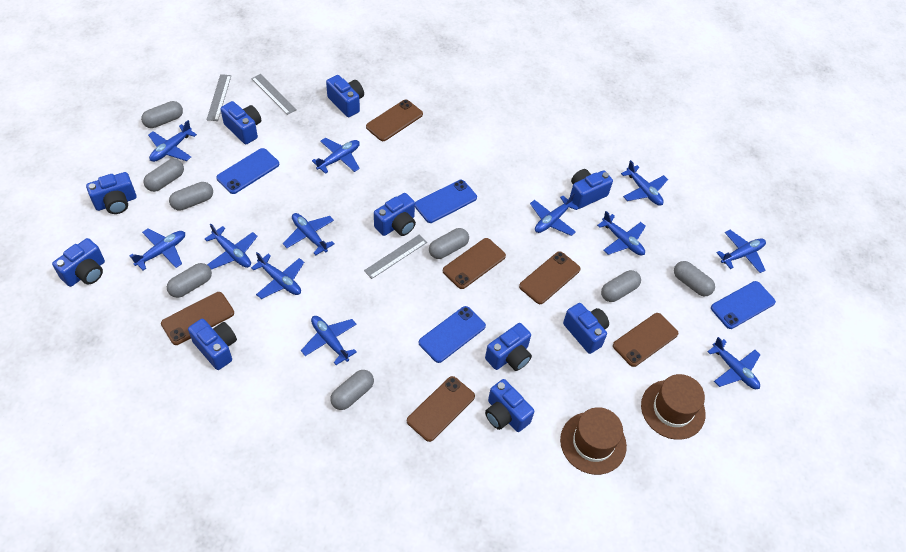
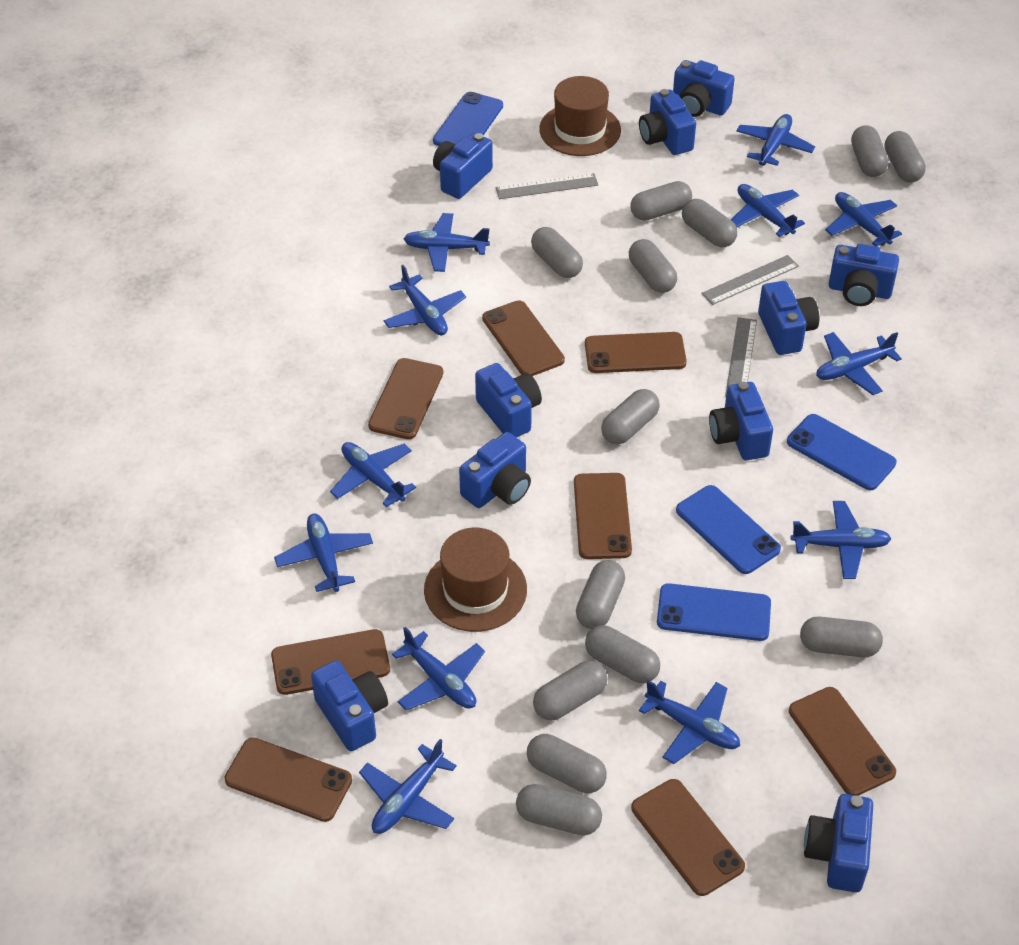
brown phone: [161,292,234,345] [366,100,423,141] [407,376,475,442] [443,238,506,289] [519,251,581,304] [613,313,678,367] = 6 -> [224,738,352,822] [271,629,390,695] [368,358,443,439] [482,300,565,376] [574,473,632,559] [585,332,687,373] [631,779,745,896] [789,687,896,796] = 8
grey capsule: [141,101,183,128] [143,159,184,192] [167,263,212,298] [169,182,213,211] [330,370,374,410] [429,228,469,259] [601,270,641,302] [674,261,715,296] = 8 -> [516,784,602,836] [527,734,607,793] [531,227,583,278] [533,661,607,720] [576,560,625,629] [585,625,660,683] [601,389,660,444] [629,239,677,293] [631,181,692,221] [682,199,737,247] [800,617,883,657] [851,125,888,177] [884,131,926,183] = 13

